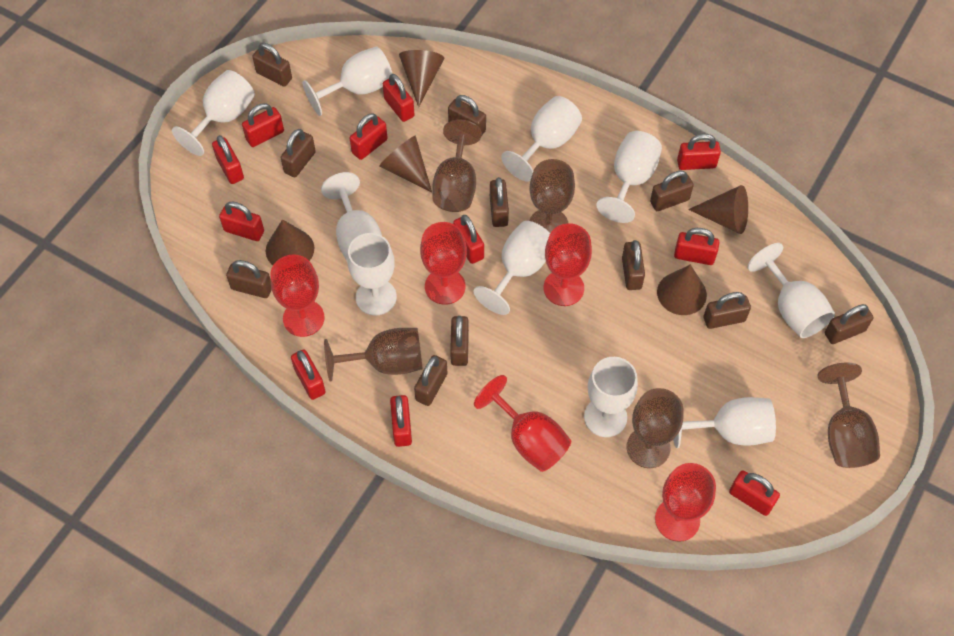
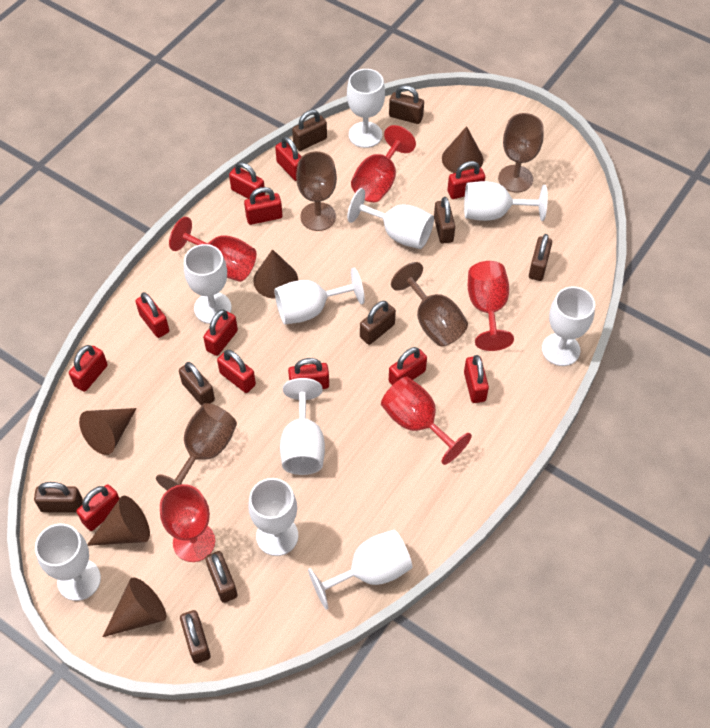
brown goblet: [324,328,423,381] [433,119,482,212] [529,159,575,233] [627,388,684,468] [818,362,880,468] = 5 -> [156,403,237,490] [296,151,337,231] [391,262,468,346] [498,113,543,193] = 4
brown padlock: [226,260,272,298] [252,43,292,87] [281,129,316,177] [414,355,447,406] [448,95,486,135] [450,316,469,366] [490,177,509,227] [622,240,645,290] [650,171,694,211] [704,292,751,329] [825,304,873,344] = 11 -> [34,482,83,512] [179,362,215,406] [180,610,211,664] [205,551,238,603] [292,110,327,151] [360,301,396,345] [389,85,424,124] [434,197,455,243] [529,234,552,281] = 9
red padlock: [212,135,244,184] [219,202,264,241] [242,103,284,147] [291,349,326,400] [350,113,388,160] [383,74,415,122] [390,395,412,447] [453,215,484,264] [674,228,719,265] [677,134,721,170] [729,470,780,516] = 11 -> [69,345,108,392] [76,484,120,531] [135,292,169,338] [203,309,238,356] [217,350,256,393] [229,162,265,199] [244,187,282,225] [275,137,302,181] [288,358,329,389] [389,347,427,385] [447,161,485,199] [464,355,489,403] = 12

